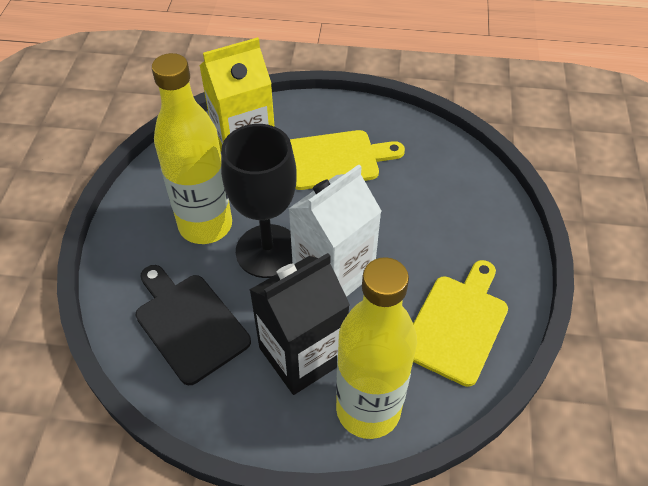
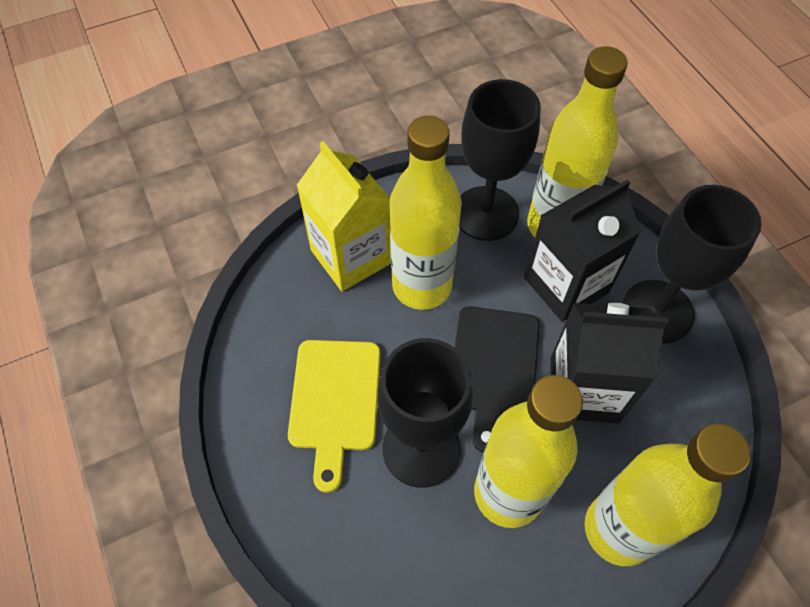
black carton: [250,253,350,395] = 1 -> [524,179,641,322] [551,302,669,423] = 2
black goblet: [221,124,297,278] = 1 -> [378,338,473,488] [459,79,541,241] [622,185,761,344] = 3
white carton: [288,164,381,297] = 1 -> none = 0
yellow bottle: [152,53,232,244] [336,257,417,439] = 2 -> [390,116,462,310] [474,375,583,528] [527,46,628,237] [585,424,750,566] = 4
yellow cutting board: [290,130,405,190] [413,260,508,387] = 2 -> [288,340,381,493] = 1

